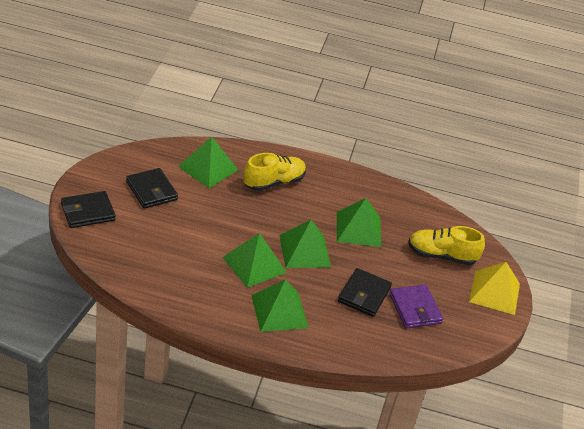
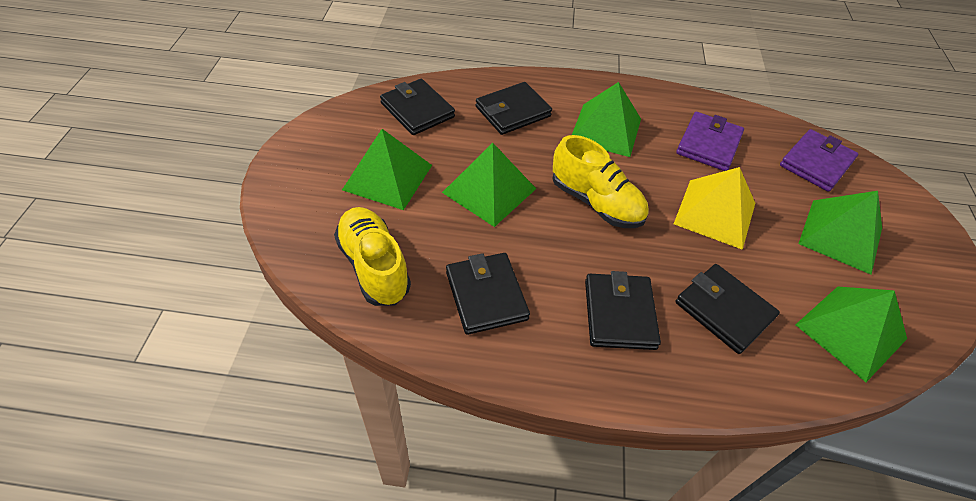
black wallet: [61,191,116,228] [126,168,178,209] [338,268,392,317] = 3 -> [380,79,455,135] [446,253,530,335] [475,82,552,135] [585,271,661,350] [676,264,780,354] = 5
purple wallet: [389,285,443,328] = 1 -> [676,112,744,171] [780,129,858,192] = 2

